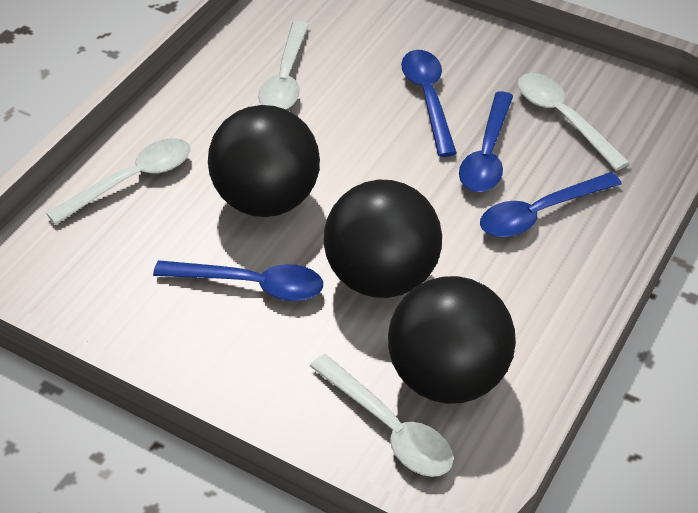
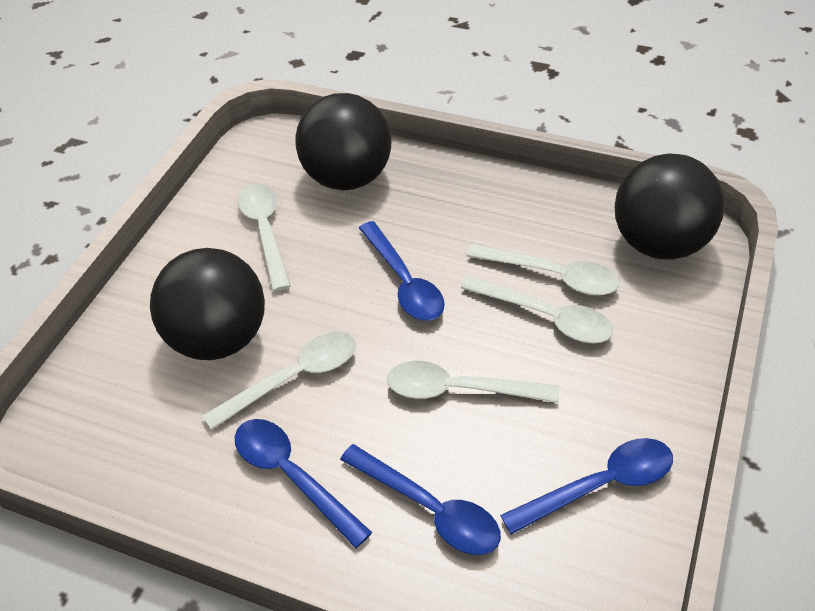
white spoon: [46,138,191,225] [258,21,309,110] [310,354,454,477] [518,73,630,171] = 4 -> [203,332,356,430] [238,183,291,291] [387,361,559,403] [461,275,614,343] [467,244,619,295] = 5

